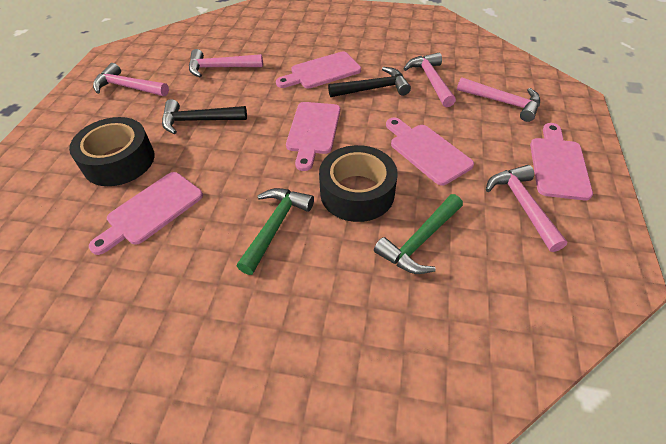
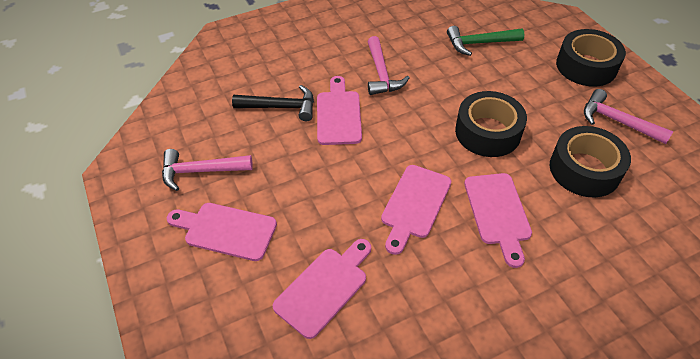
black hammer: [162,99,247,134] [328,67,411,97] = 2 -> [232,85,314,121] = 1
black tape: [69,117,155,186] [319,145,398,222] = 2 -> [455,91,527,157] [550,126,631,198] [556,29,626,87] = 3
green hammer: [237,188,314,275] [374,194,463,274] = 2 -> [447,26,525,56] = 1
pink hammer: [93,63,169,96] [189,49,263,77] [404,53,456,107] [457,77,540,122] [486,165,567,252] = 5 -> [162,149,253,191] [367,36,409,95] [584,89,673,144] = 3

